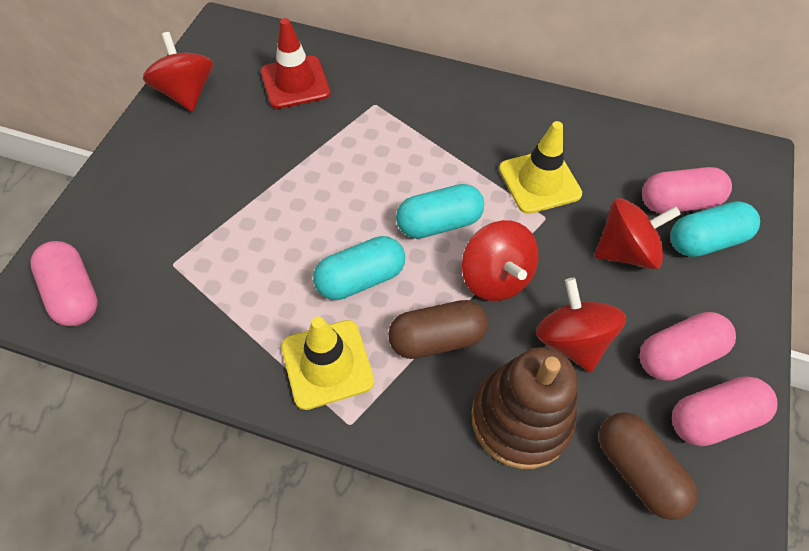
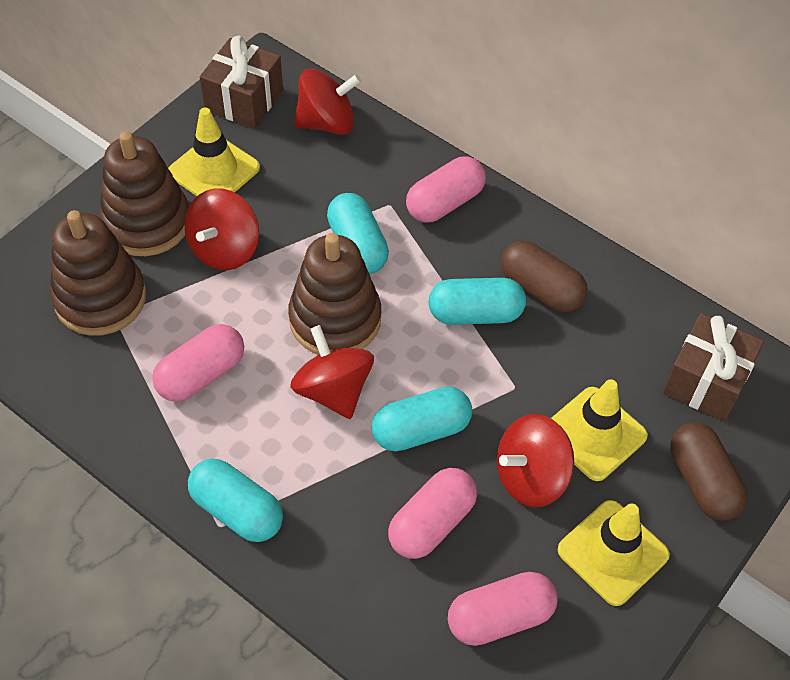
brown gift: none = 0 -> [200,35,283,129] [663,313,764,422] = 2
brown stacking toy: [471,347,578,469] = 1 -> [50,210,146,336] [99,131,189,256] [288,233,381,355] = 3
red traffic cone: [261,18,331,109] = 1 -> none = 0
turquoise capsule: [313,236,405,300] [396,184,484,239] [670,201,760,257] = 3 -> [188,459,283,542] [327,193,389,274] [371,387,472,451] [428,278,526,325] = 4
yellow traffic cone: [281,317,374,410] [499,121,582,214] = 2 -> [168,107,260,196] [551,379,648,481] [558,500,670,606] = 3

